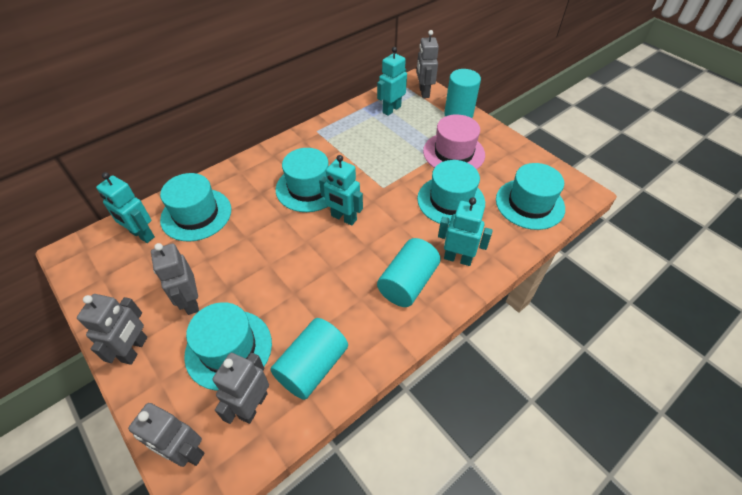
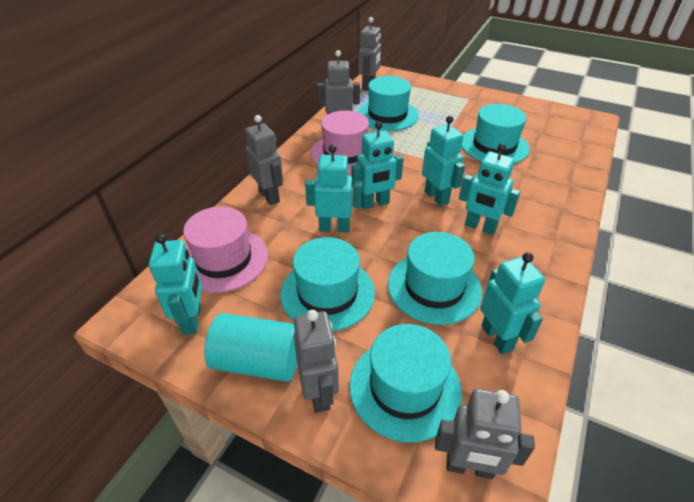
pink hat: [423,114,485,169] = 1 -> [183,207,268,293] [311,110,369,173] = 2
turquoise cylinder: [270,318,348,400] [377,238,441,307] [444,69,481,118] = 3 -> [204,313,298,382] = 1
turquoise robot: [96,172,155,243] [319,155,363,226] [377,47,407,116] [438,198,493,266] = 4 -> [149,234,202,335] [305,145,362,233] [351,121,403,209] [422,116,465,206] [459,143,520,235] [480,252,545,354] = 6

